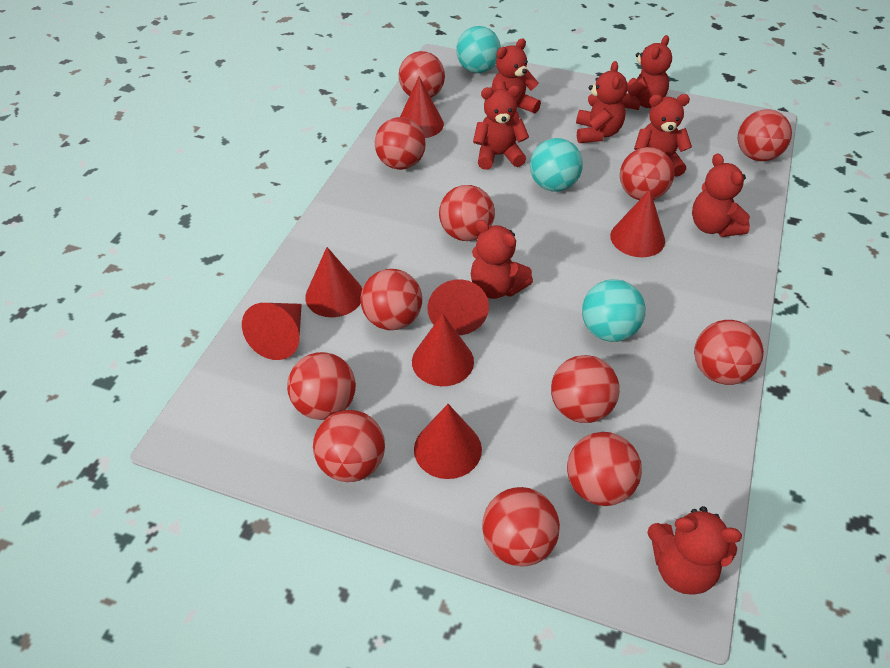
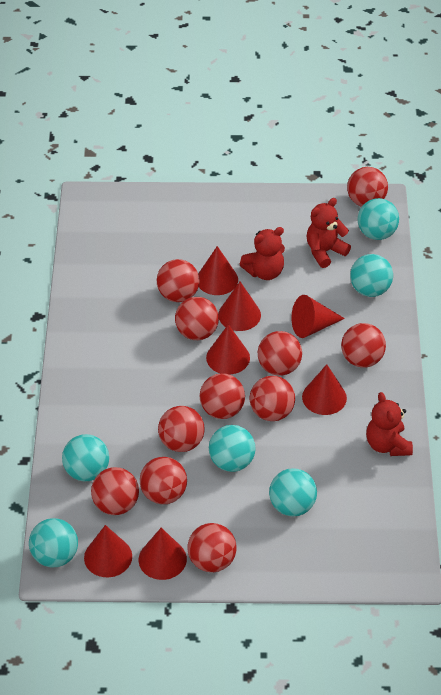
red ball: [287,352,356,420] [313,410,385,482] [360,269,422,330] [375,117,426,170] [399,51,445,98] [439,185,495,241] [482,487,560,567] [551,355,620,423] [567,432,642,506] [620,147,674,200] [694,320,764,385] [738,109,792,161] = 12 -> [91,467,139,515] [140,457,187,504] [157,259,200,302] [158,406,205,452] [175,297,219,340] [187,523,237,572] [199,373,245,419] [250,376,295,421] [258,331,302,376] [341,323,386,368] [347,167,388,207] = 11
red teddy bear: [471,220,533,299] [473,85,529,170] [491,39,541,121] [576,61,628,143] [622,35,672,110] [634,94,692,177] [647,506,742,595] [692,153,750,237] = 8 -> [239,227,285,280] [307,198,351,268] [366,392,413,456] = 3
turquoise ball: [456,26,501,73] [530,138,583,192] [582,279,646,342] = 3 -> [29,518,78,568] [62,434,109,481] [209,425,256,472] [269,468,317,516] [350,254,393,297] [358,198,399,240] = 6

